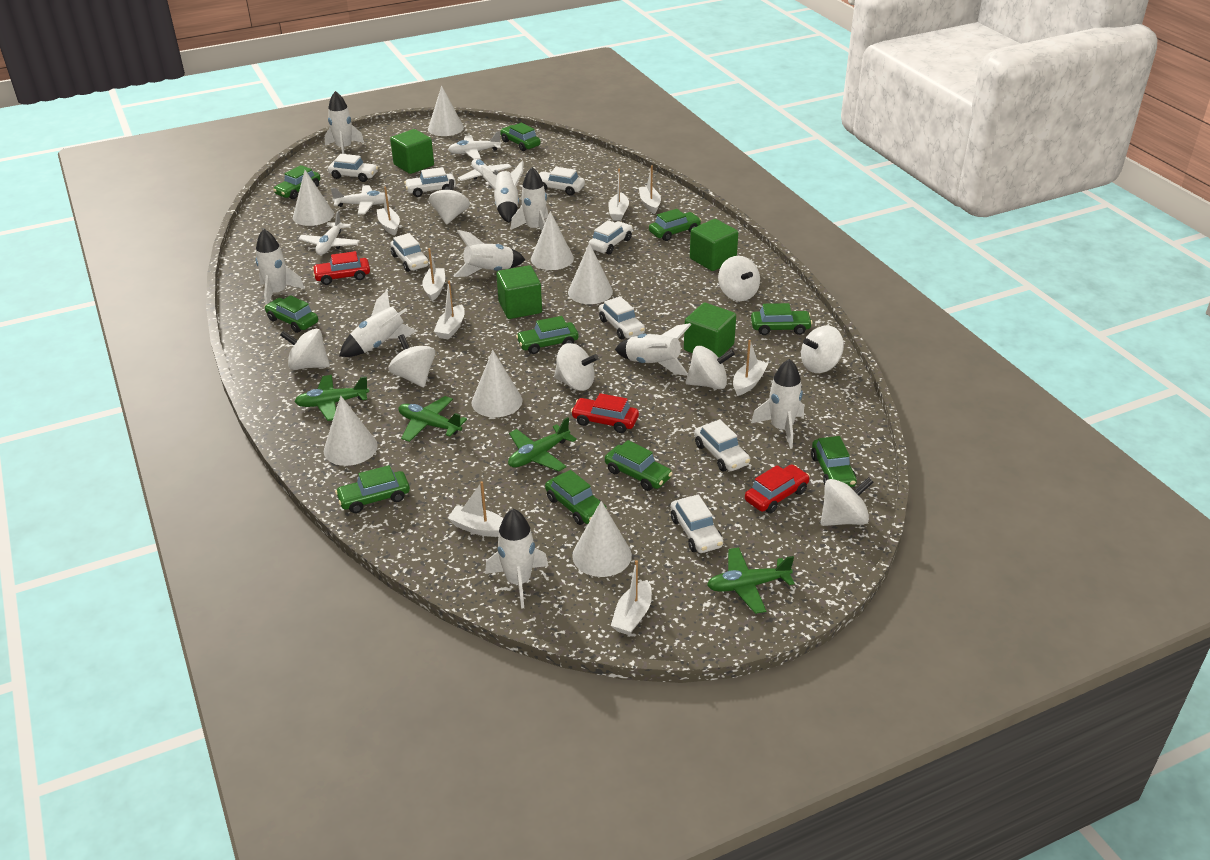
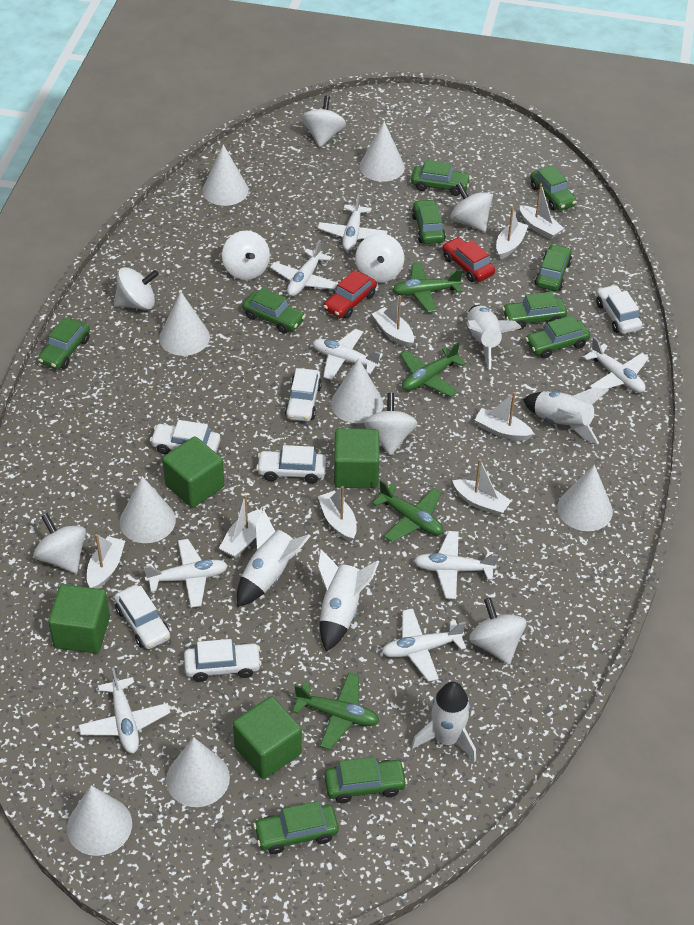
red car: [312,251,370,285] [571,393,639,433] [745,464,810,513] = 3 -> [323,270,377,319] [442,237,495,282] = 2
white car: [328,154,378,182] [390,233,429,272] [404,167,456,197] [539,167,585,196] [588,220,633,254] [599,296,645,339] [671,494,723,553] [694,419,750,472] = 8 -> [114,585,170,649] [150,420,220,454] [184,639,262,682] [256,445,326,483] [285,368,322,422] [596,285,642,334] = 6
white cone: [293,170,334,226] [324,396,378,466] [428,86,464,136] [472,350,522,417] [531,211,574,270] [568,243,613,304] [572,501,632,577] = 7 -> [67,785,132,856] [120,476,176,543] [159,292,210,356] [166,737,230,807] [202,145,249,206] [331,358,383,423] [359,121,405,182] [557,465,613,531] = 8
white plane: [298,211,360,255] [331,185,391,214] [448,131,501,160] [458,159,512,185] = 4 -> [78,668,170,753] [144,539,228,608] [270,240,338,296] [312,329,383,380] [318,193,388,251] [382,608,466,682] [414,531,498,599] [583,337,649,393] = 8
white rocket: [255,229,305,305] [325,91,364,154] [339,291,417,357] [454,230,525,277] [481,161,523,223] [485,509,548,609] [511,167,548,231] [615,323,691,376] [751,359,804,449] = 9 -> [237,510,310,607] [317,549,379,652] [411,682,476,762] [467,305,521,369] [523,387,609,444] = 5

